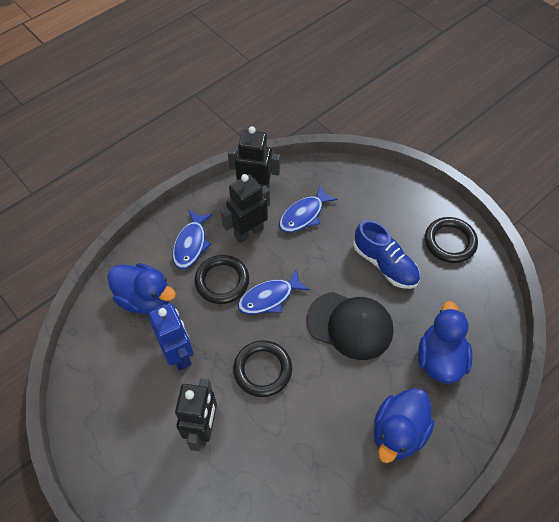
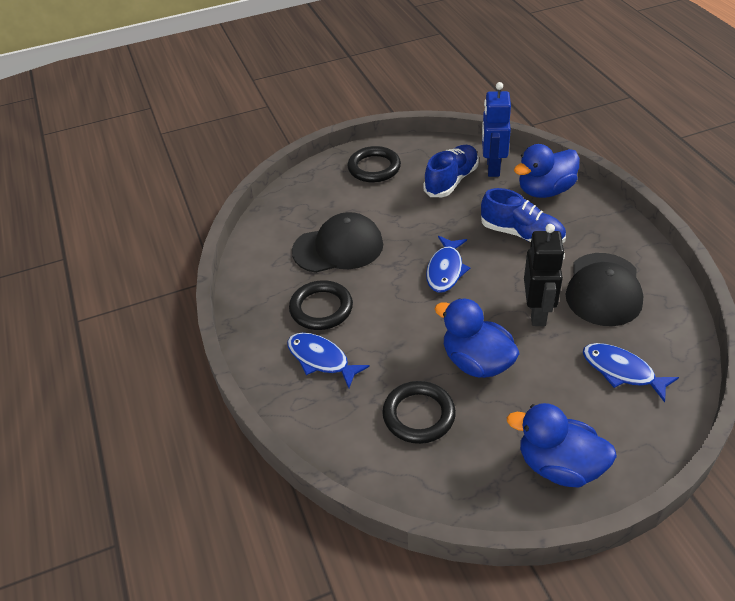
black cap: [306,292,393,360] = 1 -> [292,212,383,273] [566,253,643,326] = 2
black robot: [175,379,217,451] [221,174,270,243] [228,126,280,189] = 3 -> [524,224,565,326] = 1
blue shoe: [353,220,420,289] = 1 -> [423,145,479,197] [481,188,566,243] = 2

